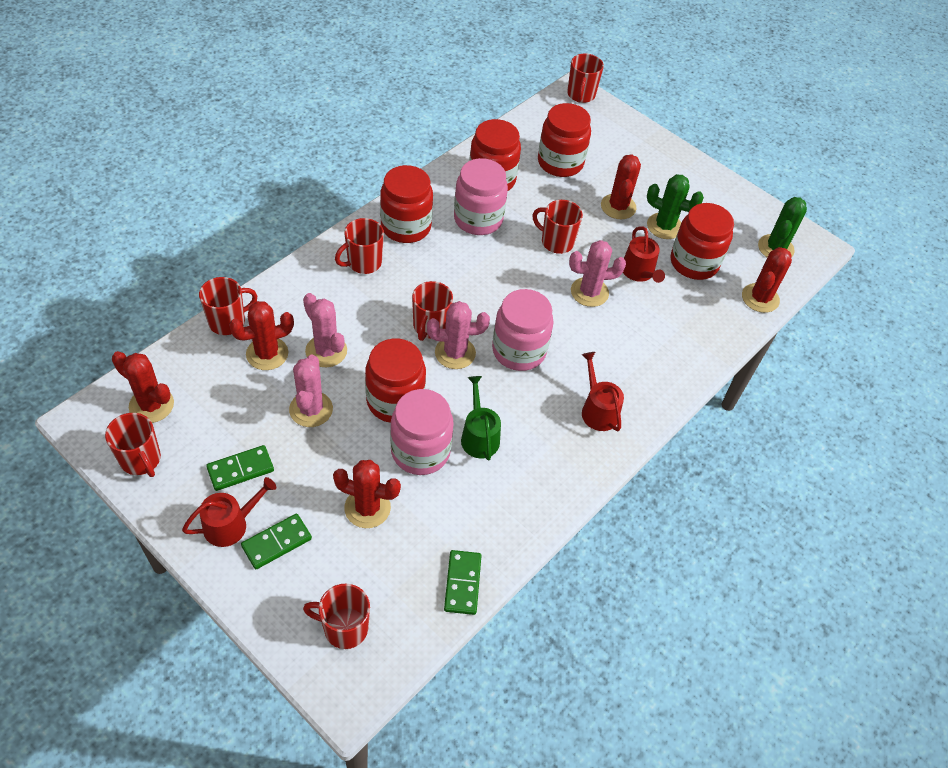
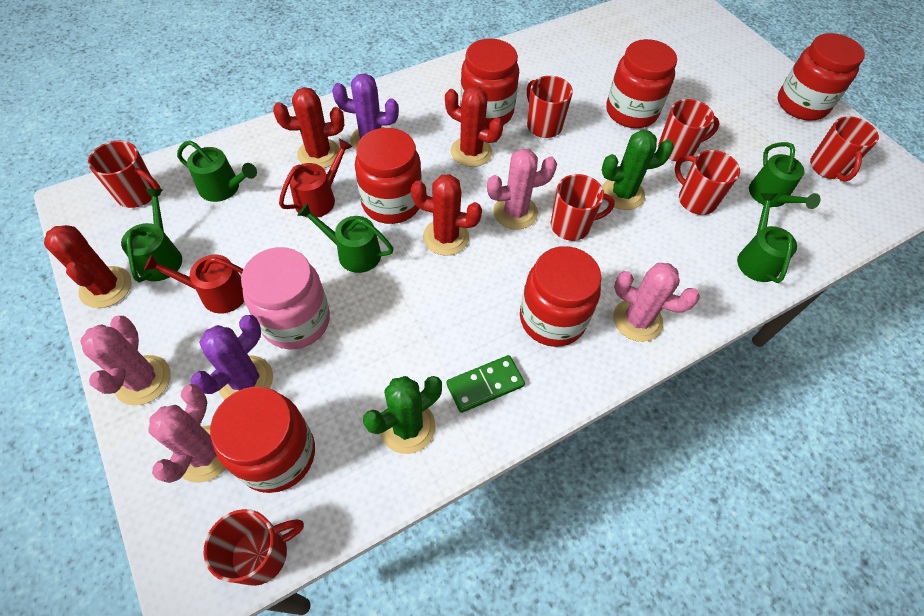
green domino: [206,445,274,491] [241,514,312,569] [444,550,481,615] = 3 -> [446,355,525,413] = 1
green watering can: [461,376,501,460] = 1 -> [121,189,182,282] [177,140,257,202] [297,203,393,273] [737,193,797,283] [749,142,821,209] = 5
pink jar: [390,389,454,475] [454,158,508,235] [492,289,554,371] = 3 -> [241,247,330,350] = 1
purple cactus: none = 0 -> [191,315,273,400] [332,73,399,150] = 2
red cactus: [112,351,174,423] [229,301,294,370] [333,460,401,528] [601,154,641,219] [742,247,792,313] = 5 -> [44,225,132,308] [273,87,344,168] [411,174,482,256] [445,86,503,167] = 4
red jar: [365,339,426,423] [380,165,433,243] [469,119,521,191] [538,103,591,177] [671,203,734,280] = 5 -> [210,387,315,493] [355,128,422,224] [460,38,519,128] [520,246,602,347] [606,39,677,128] [778,33,865,121] = 6
red watering can: [182,477,276,547] [582,352,624,431] [623,226,665,283] = 3 -> [144,255,244,314] [279,139,353,218] = 2

